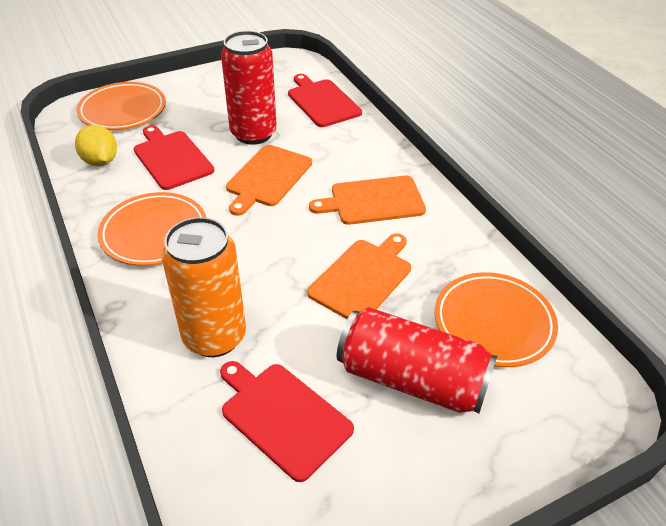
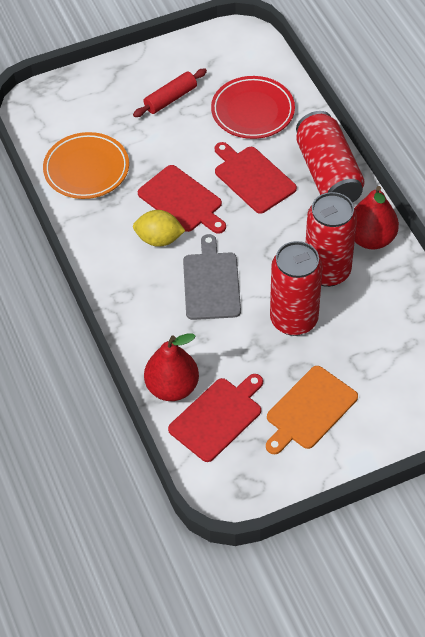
grey cutting board: none = 0 -> [183,234,241,320] = 1
orange can: [162,217,246,357] = 1 -> none = 0
orange cutting board: [226,145,312,216] [307,233,411,319] [309,175,426,225] = 3 -> [266,366,358,454] = 1
orange plate: [76,82,166,130] [97,192,207,266] [435,272,558,367] = 3 -> [43,132,129,199] = 1
red can: [221,31,277,145] [337,307,497,413] = 2 -> [270,241,323,336] [296,111,365,203] [306,192,357,287] = 3
red pear: none = 0 -> [144,333,199,401] [354,186,399,249] = 2
red plate: none = 0 -> [211,76,295,139] = 1
red rolling pin: none = 0 -> [133,69,207,117] = 1

